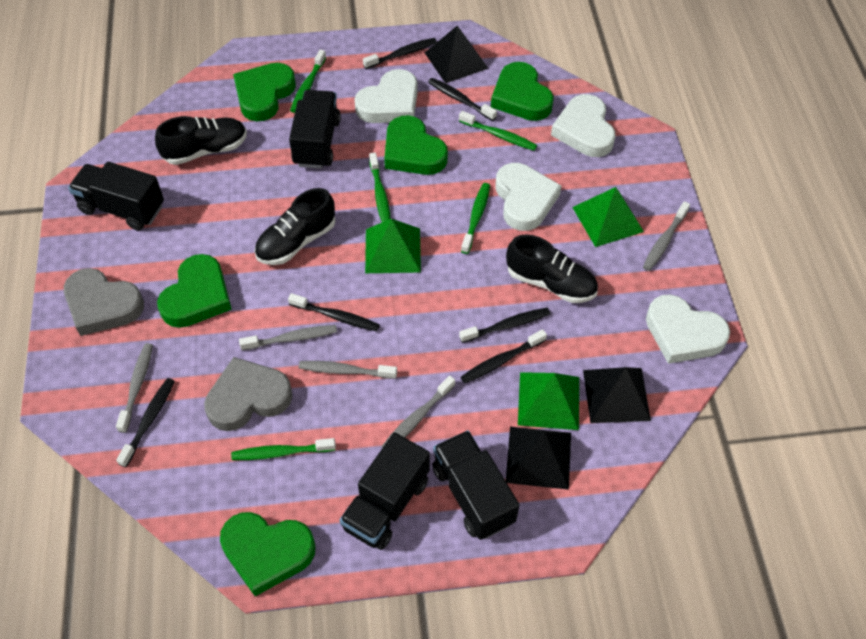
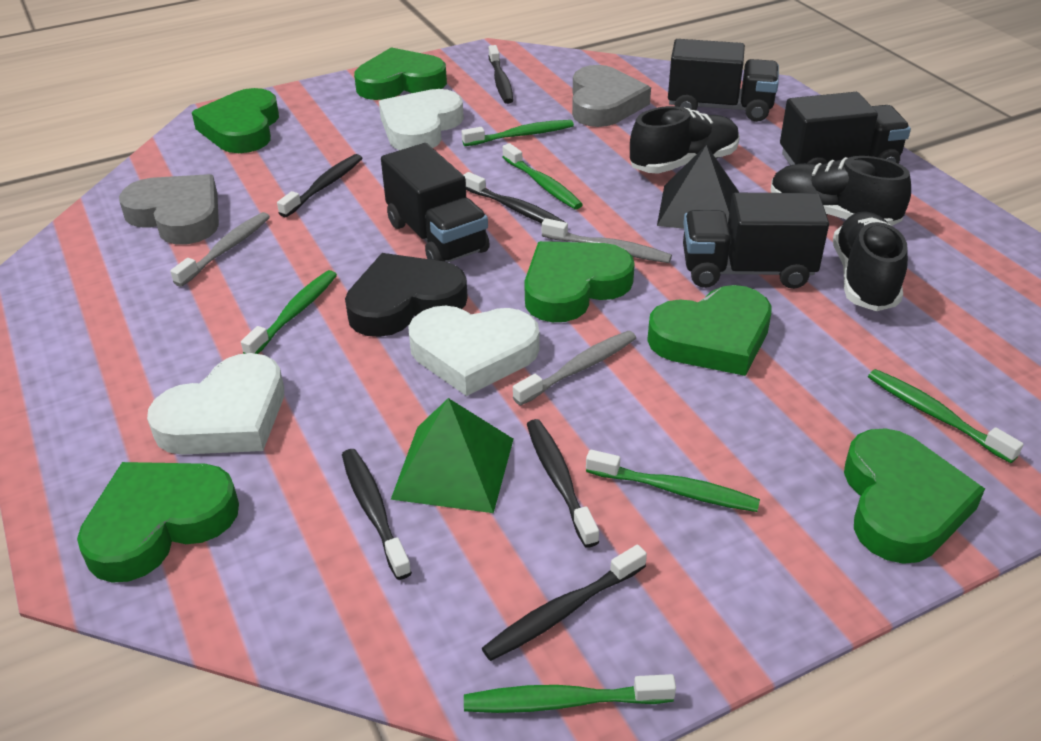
black heart: none = 0 -> [345,253,468,337] = 1
black pyramid: [425,25,489,83] [506,427,571,490] [583,367,651,423] = 3 -> [657,145,739,229] = 1
green heart: [157,254,232,328] [220,512,316,596] [233,63,296,121] [384,115,448,175] [491,62,554,121] = 5 -> [77,462,239,583] [192,88,279,153] [354,47,447,100] [525,241,635,322] [647,285,772,376] [844,428,985,564] = 6
green pyramid: [365,219,421,273] [518,372,579,430] [572,187,644,247] = 3 -> [391,398,513,513] = 1
green toothbrush: [231,438,336,460] [290,50,326,113] [369,153,391,222] [459,111,537,151] [461,183,490,254] = 5 -> [241,270,337,354] [462,120,574,146] [464,674,676,713] [502,143,583,210] [586,450,760,512] [868,369,1024,463] = 6
grey toothbrush: [116,343,153,433] [239,325,337,351] [299,361,397,379] [381,375,455,448] [643,201,690,271] = 5 -> [170,212,270,287] [513,331,636,406] [542,218,672,263] = 3
white heart: [354,69,418,123] [496,163,561,231] [551,94,616,157] [646,295,730,364] = 4 -> [147,353,284,455] [379,89,464,150] [408,306,539,396] = 3

